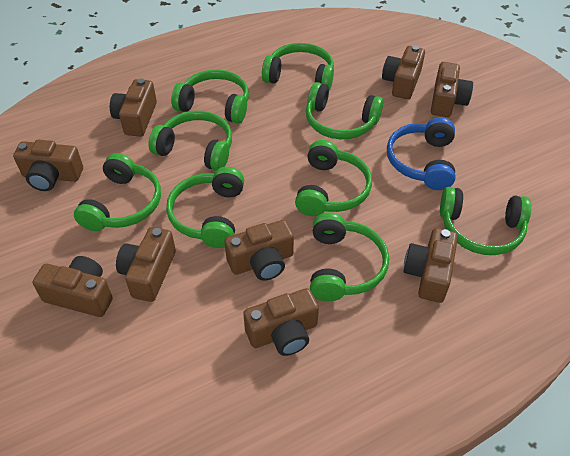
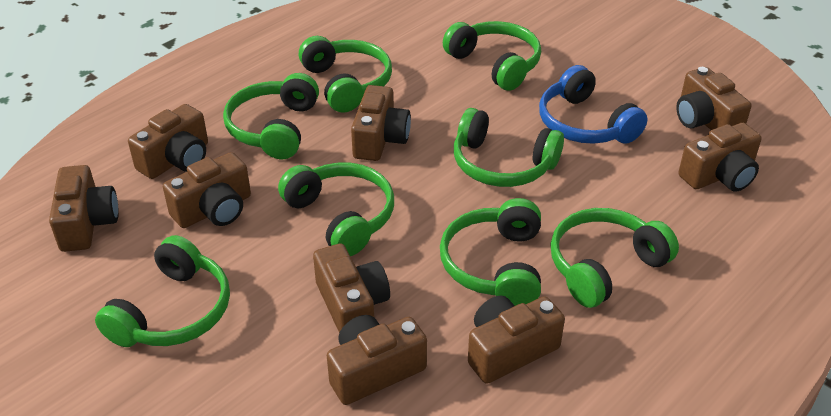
green headphones: [74,153,161,231] [148,111,232,171] [166,167,244,248] [171,69,249,124] [262,43,334,91] [295,140,372,216] [306,82,383,139] [310,212,389,301] [440,187,531,255] = 9 -> [95,235,230,347] [223,73,319,159] [278,163,394,256] [299,36,392,113] [440,198,541,306] [443,21,541,91] [454,108,564,187] [550,208,679,308] = 8

